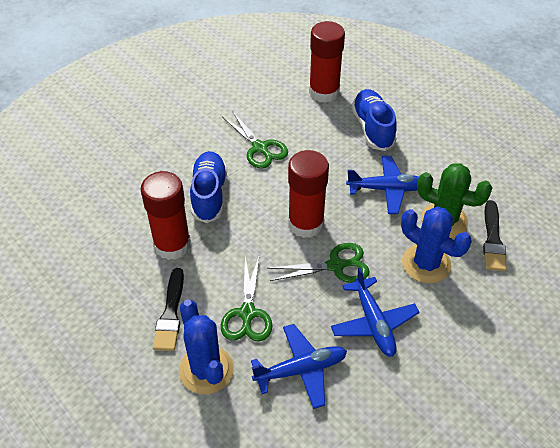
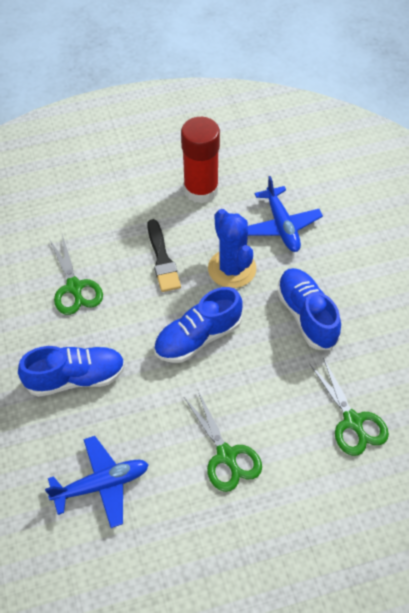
black brush: [153,268,184,351] [483,200,507,271] = 2 -> [147,219,181,292] = 1
blue cactus: [179,299,234,394] [401,207,472,284] = 2 -> [208,209,256,288] = 1
blue plane: [251,324,347,409] [331,267,420,357] [346,156,419,214] = 3 -> [45,436,149,528] [248,176,323,252] = 2
blue shoe: [190,151,227,223] [352,89,397,151] = 2 -> [18,346,125,397] [154,287,243,363] [277,268,341,350] = 3
green cactus: [417,163,492,238] = 1 -> none = 0
red glue stick: [140,171,191,260] [288,150,329,238] [309,21,345,103] = 3 -> [181,117,220,204] = 1

